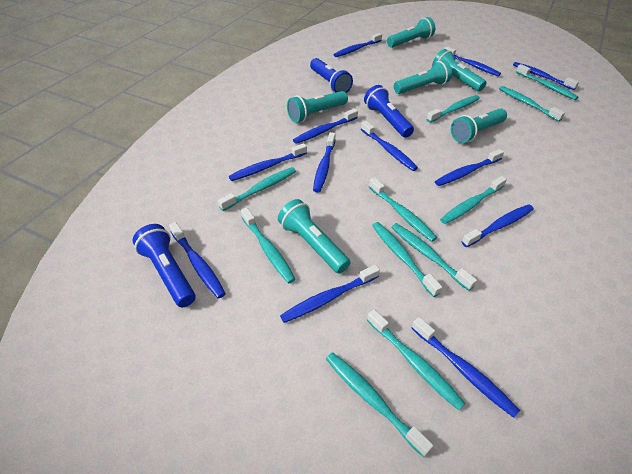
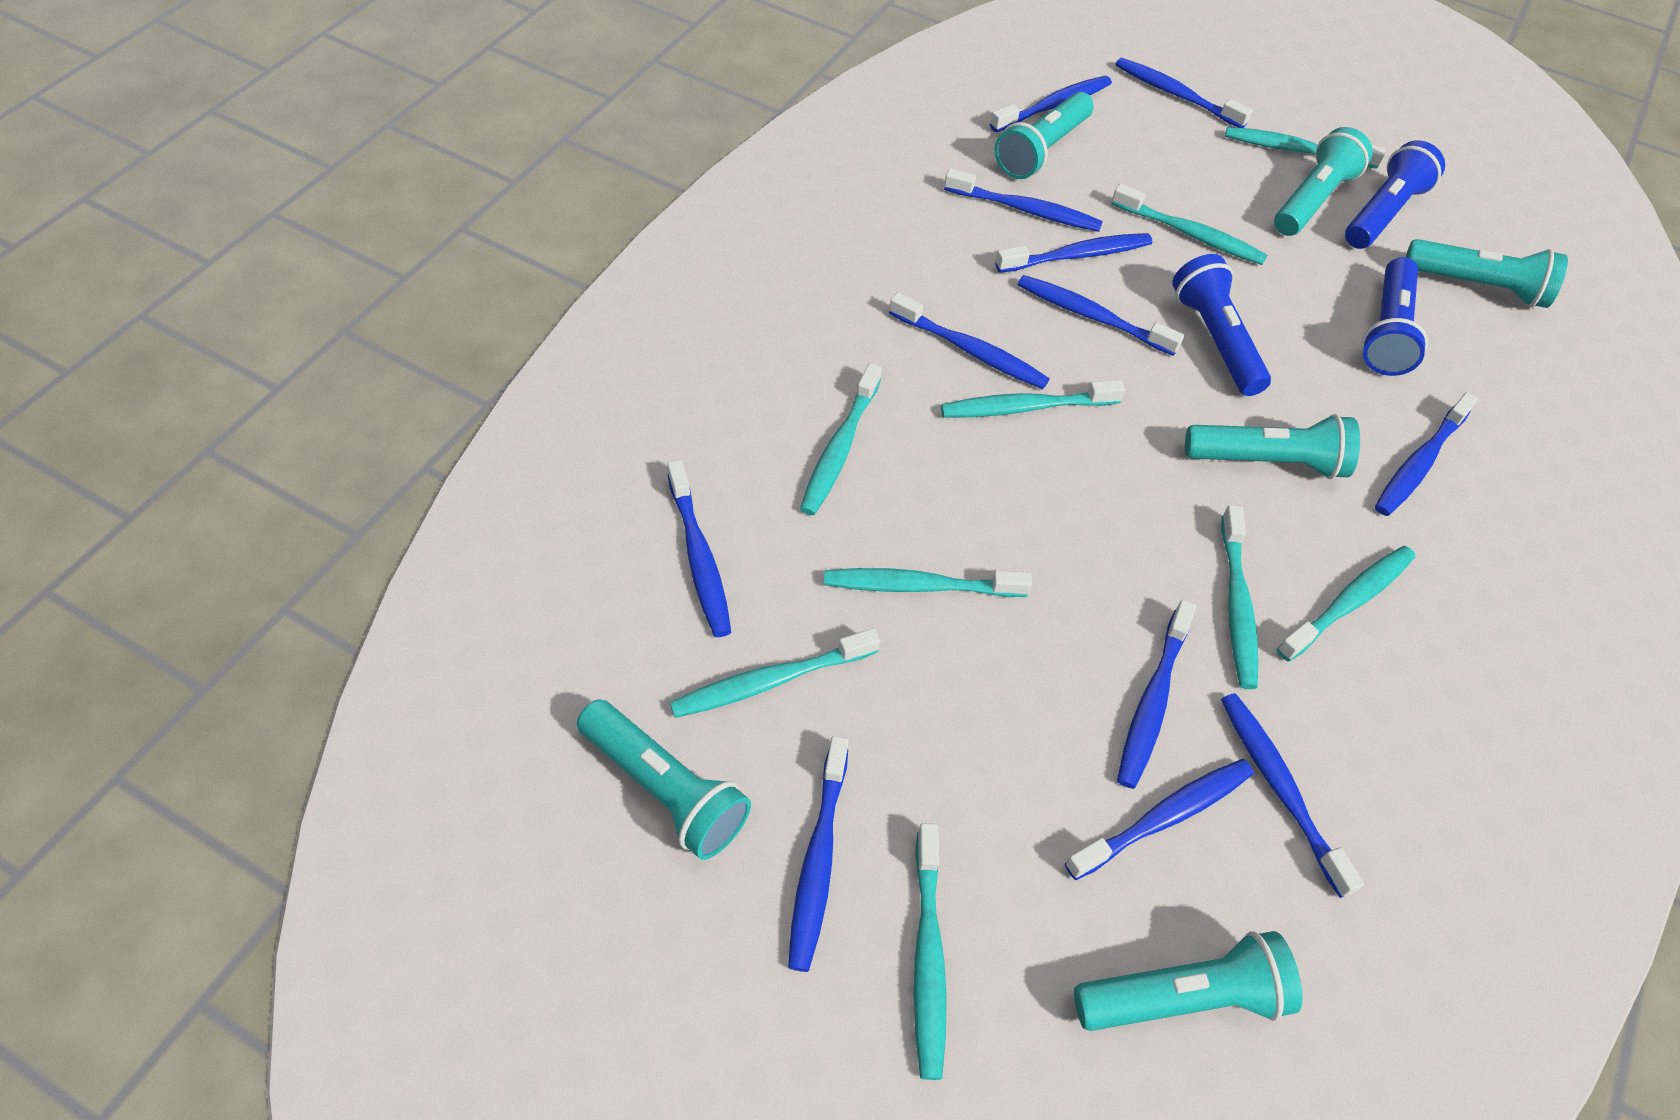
turquoise toothbrush: [218,167,296,211] [241,208,296,284] [326,352,433,457] [367,309,465,410] [369,177,437,242] [372,222,442,297] [391,223,477,291] [427,95,480,123] [440,176,507,224] [499,86,565,122] [516,64,578,100] = 11 -> [670,628,880,718] [800,363,882,515] [824,568,1032,597] [914,823,947,1080] [941,380,1125,418] [1112,184,1267,265] [1221,505,1258,689] [1225,127,1385,169] [1277,546,1416,661] = 9

